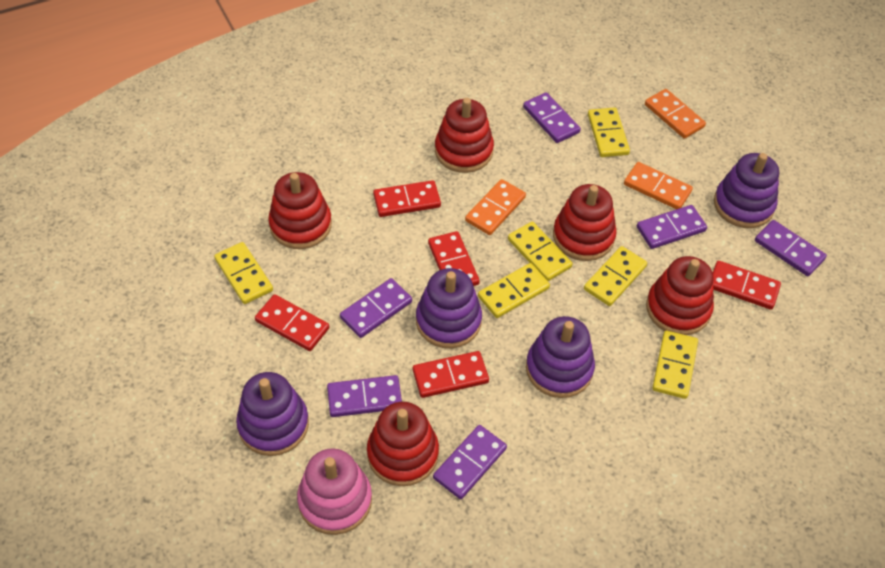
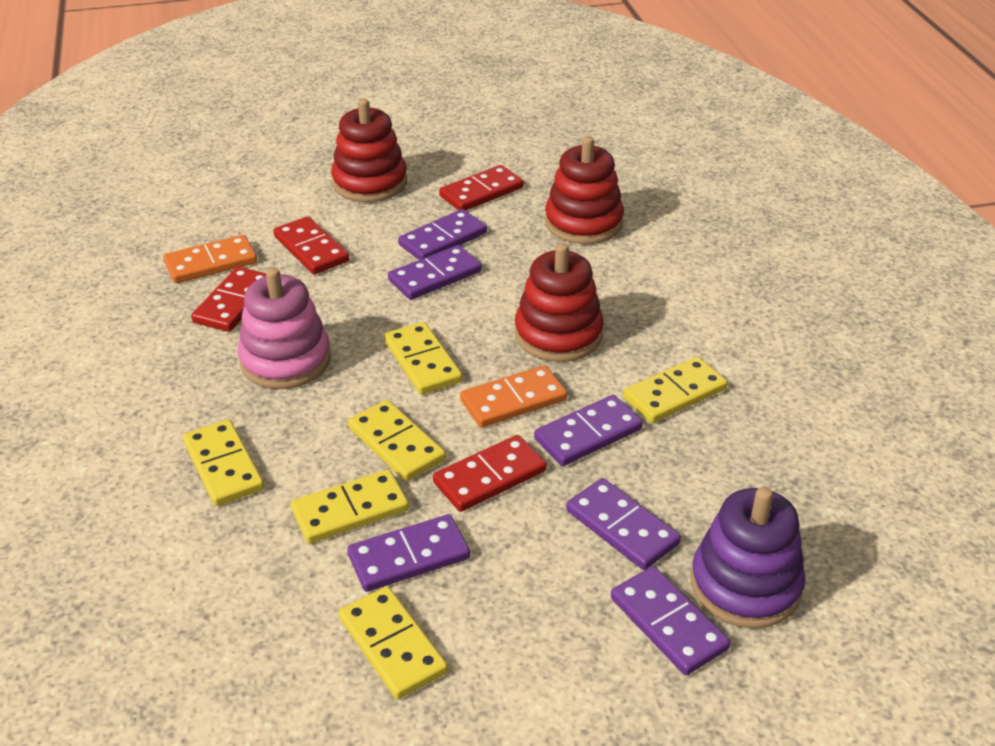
orange domino: [465,179,526,235] [624,162,693,209] [645,89,706,139] = 3 -> [163,235,257,283] [460,365,567,428] = 2
purple stacking toy: [236,372,309,456] [416,268,482,348] [526,316,595,398] [714,153,779,228] = 4 -> [691,487,806,629] = 1
red domino: [255,294,329,351] [373,180,441,217] [413,351,489,398] [428,231,480,286] [713,261,781,310] = 5 -> [191,267,266,332] [273,216,349,274] [433,435,546,512] [439,165,524,211] = 4
red stacking toy: [268,172,332,249] [367,402,439,486] [435,98,494,173] [553,184,617,261] [646,256,714,335] = 5 -> [331,99,407,202] [515,243,604,362] [545,136,624,244] = 3

